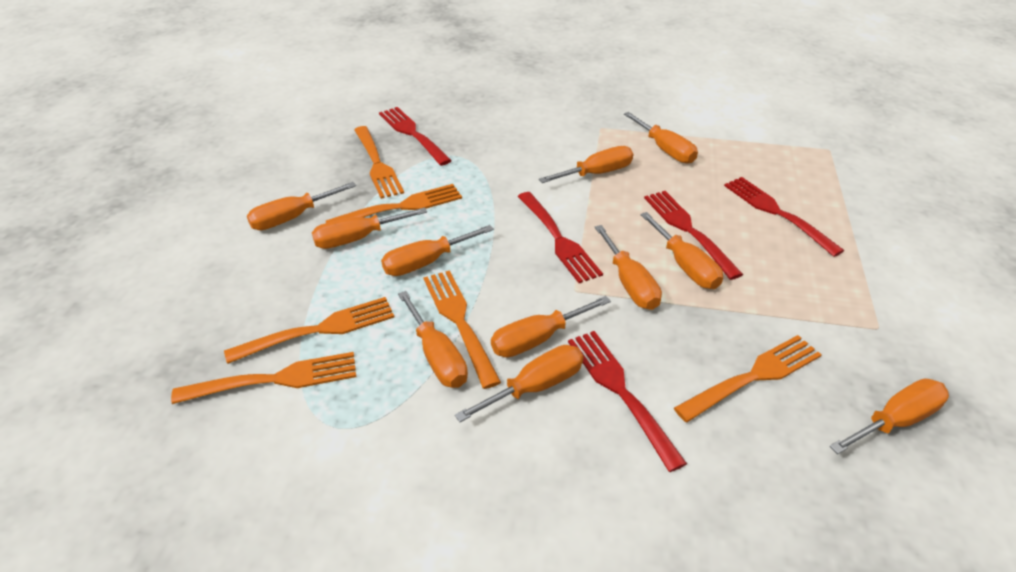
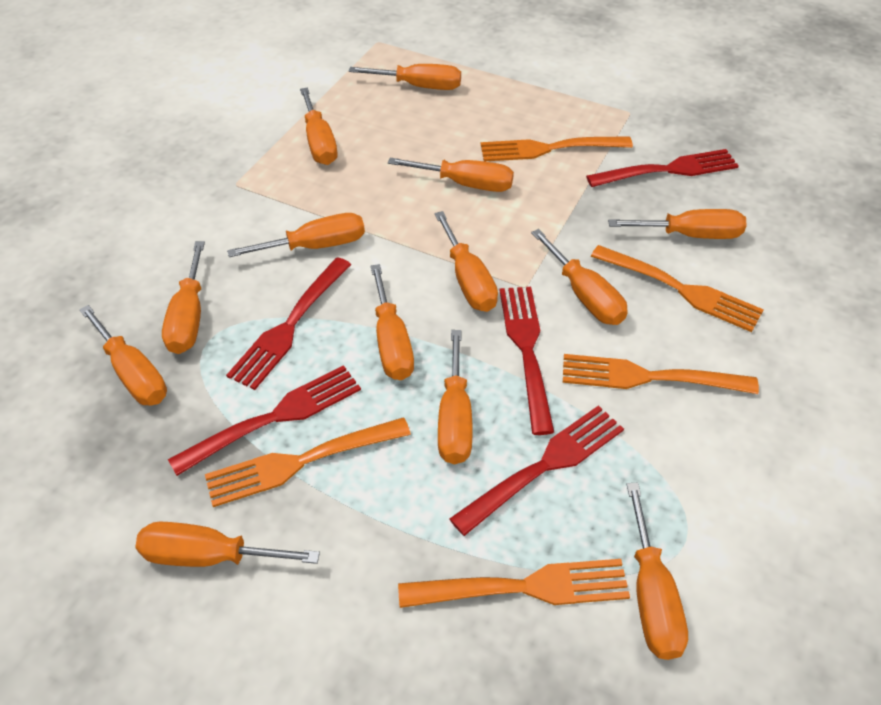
orange fork: [171,352,356,404] [224,297,395,364] [326,184,462,223] [354,126,404,199] [423,270,501,389] [674,335,821,422] = 6 -> [205,417,411,507] [398,559,630,608] [481,136,633,161] [563,354,759,394] [591,245,764,332] = 5
orange screwdriver: [247,182,356,230] [312,207,427,249] [381,225,494,276] [398,291,468,388] [455,345,583,422] [491,296,611,358] [539,146,633,183] [595,225,662,310] [624,112,698,163] [640,212,723,289] [830,378,949,454] = 11 -> [79,305,167,406] [135,522,320,567] [162,241,205,354] [227,213,365,257] [300,88,338,165] [349,64,461,90] [371,264,414,380] [388,158,514,192] [435,211,498,312] [438,330,473,464] [531,229,628,325] [608,209,746,239] [627,483,688,660] = 13

